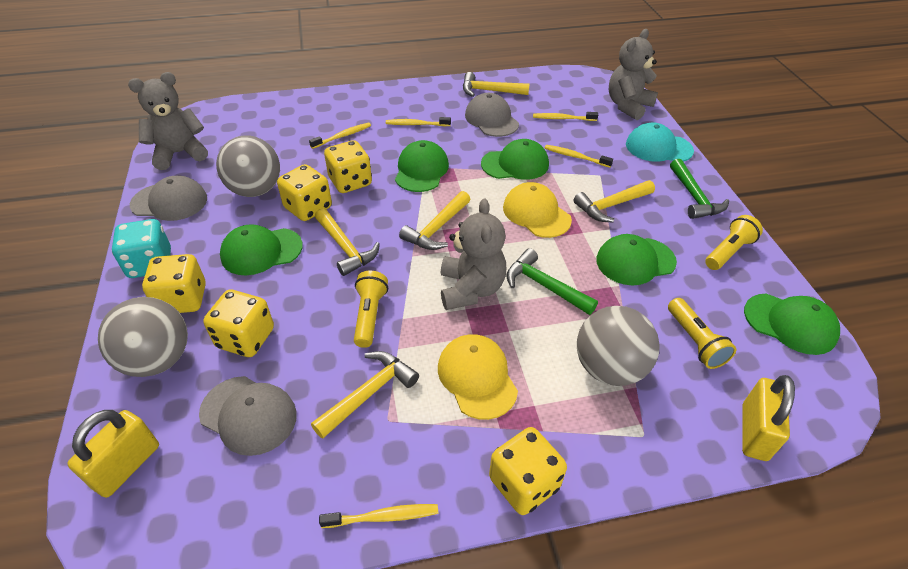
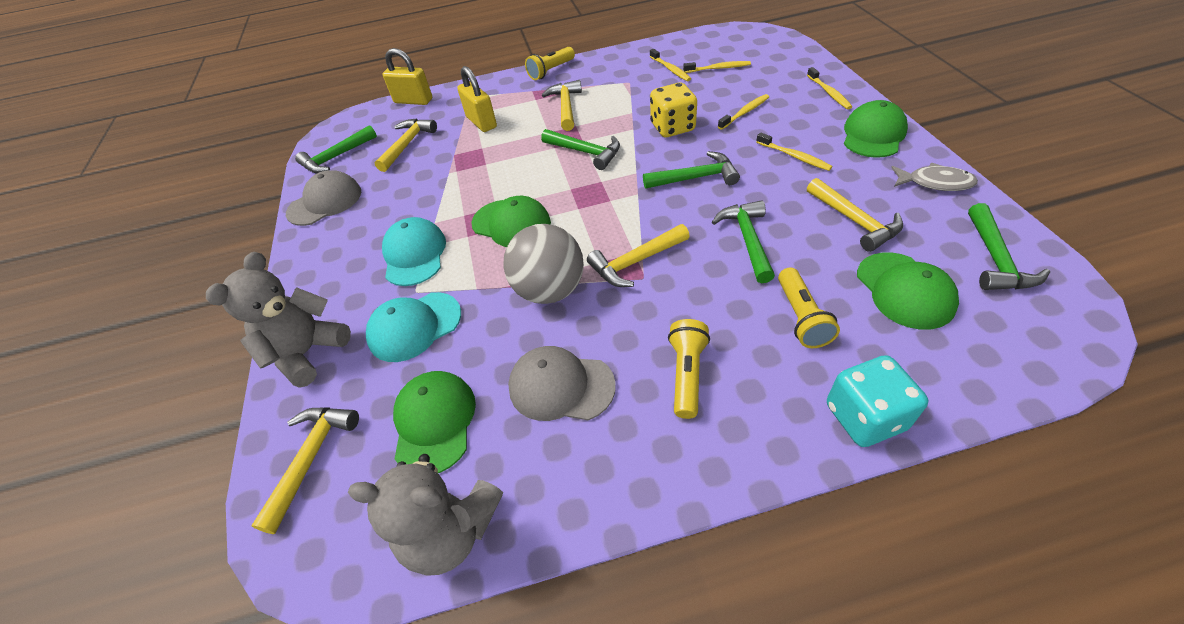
green cap: [220,224,303,275] [395,140,449,192] [481,139,549,180] [596,234,677,285] [744,293,840,355] = 5 -> [393,371,476,473] [471,196,551,247] [844,100,908,158] [857,252,959,330] = 4
green hammer: [506,248,598,315] [670,159,729,219] = 2 -> [295,125,377,173] [541,129,620,170] [643,151,740,189] [712,200,775,283] [968,203,1050,290] = 5
grey ball: [98,297,188,377] [216,135,280,197] [577,306,660,386] = 3 -> [503,224,584,304] = 1
grey cap: [130,176,207,221] [199,376,297,456] [465,93,519,137] = 3 -> [286,170,361,226] [508,346,616,421] = 2
grey fish: none = 0 -> [891,163,978,191] = 1
grey teddy bear: [128,72,208,170] [441,198,507,310] [609,29,658,120] = 3 -> [206,252,351,388] [348,454,503,576] = 2
turquoise cap: [626,122,694,162] = 1 -> [366,292,461,362] [382,217,446,286] = 2
yellow cap: [438,334,518,420] [503,182,572,238] = 2 -> none = 0
yellow dice: [142,254,206,313] [203,290,274,357] [277,164,332,221] [324,140,372,193] [489,427,567,515] = 5 -> [650,83,697,137] = 1

